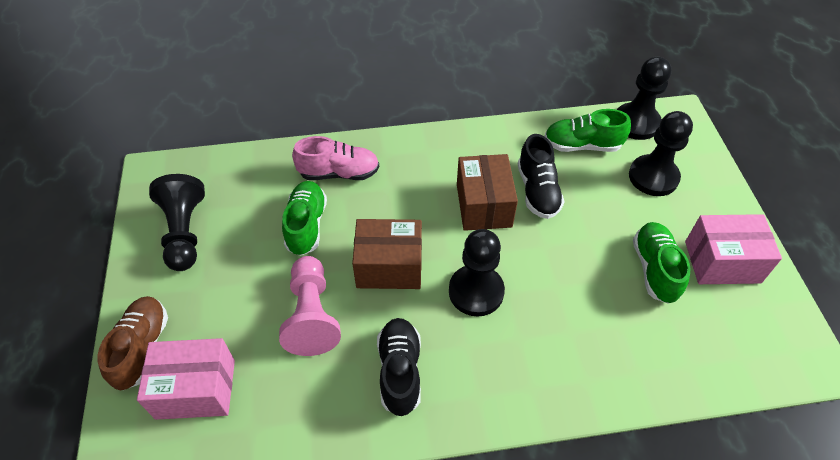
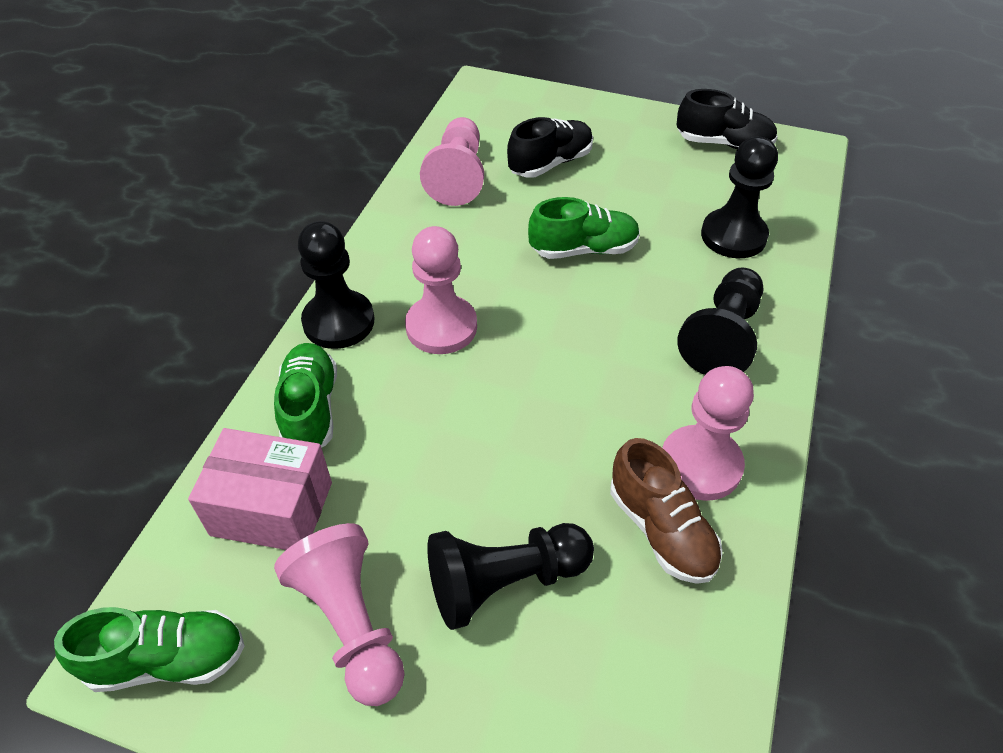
brown box: [352,219,422,289] [457,154,518,231] = 2 -> none = 0
pink box: [137,338,235,420] [685,214,782,284] = 2 -> [188,428,332,550] = 1
pink pawn: [279,256,341,356] = 1 -> [274,523,405,706] [405,226,477,354] [420,117,484,206] [663,366,754,501] = 4
pink shoe: [292,136,379,180] = 1 -> none = 0

